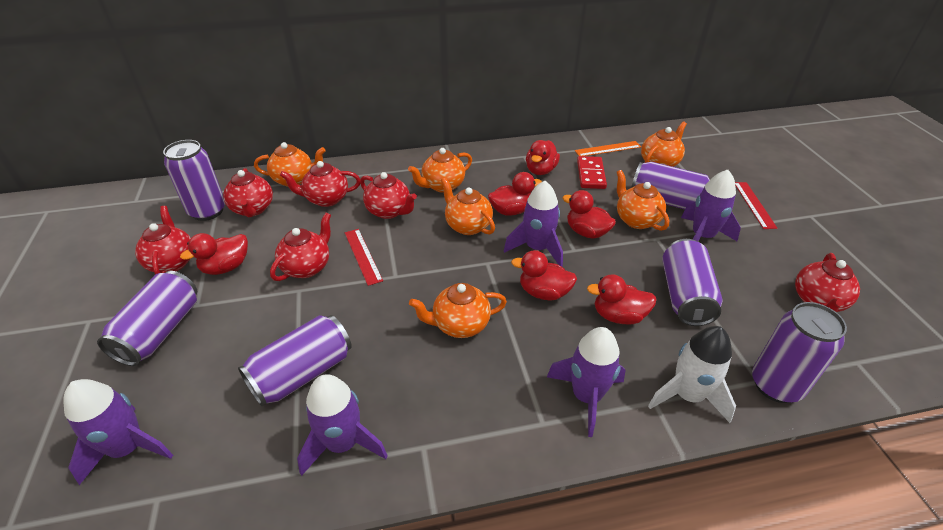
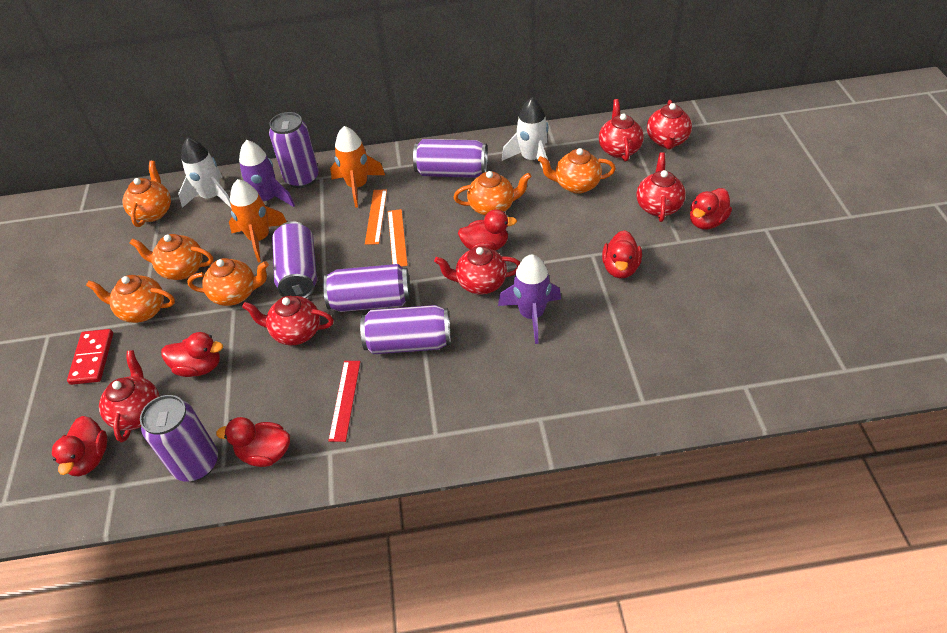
orange rocket: none = 0 -> [229,179,287,262] [330,126,385,208] = 2
orange ruler: [575,141,641,156] = 1 -> [365,189,387,245] [388,209,408,267] = 2
purple rocket: [63,379,173,485] [297,374,388,476] [504,181,563,267] [547,327,626,437] [681,170,741,242] = 5 -> [239,140,295,207] [498,254,561,344] = 2
red ruler: [345,229,383,286] [735,182,778,229] = 2 -> [328,361,360,442] = 1
white rocket: [648,326,736,423] = 1 -> [178,138,231,208] [502,98,548,169] = 2

